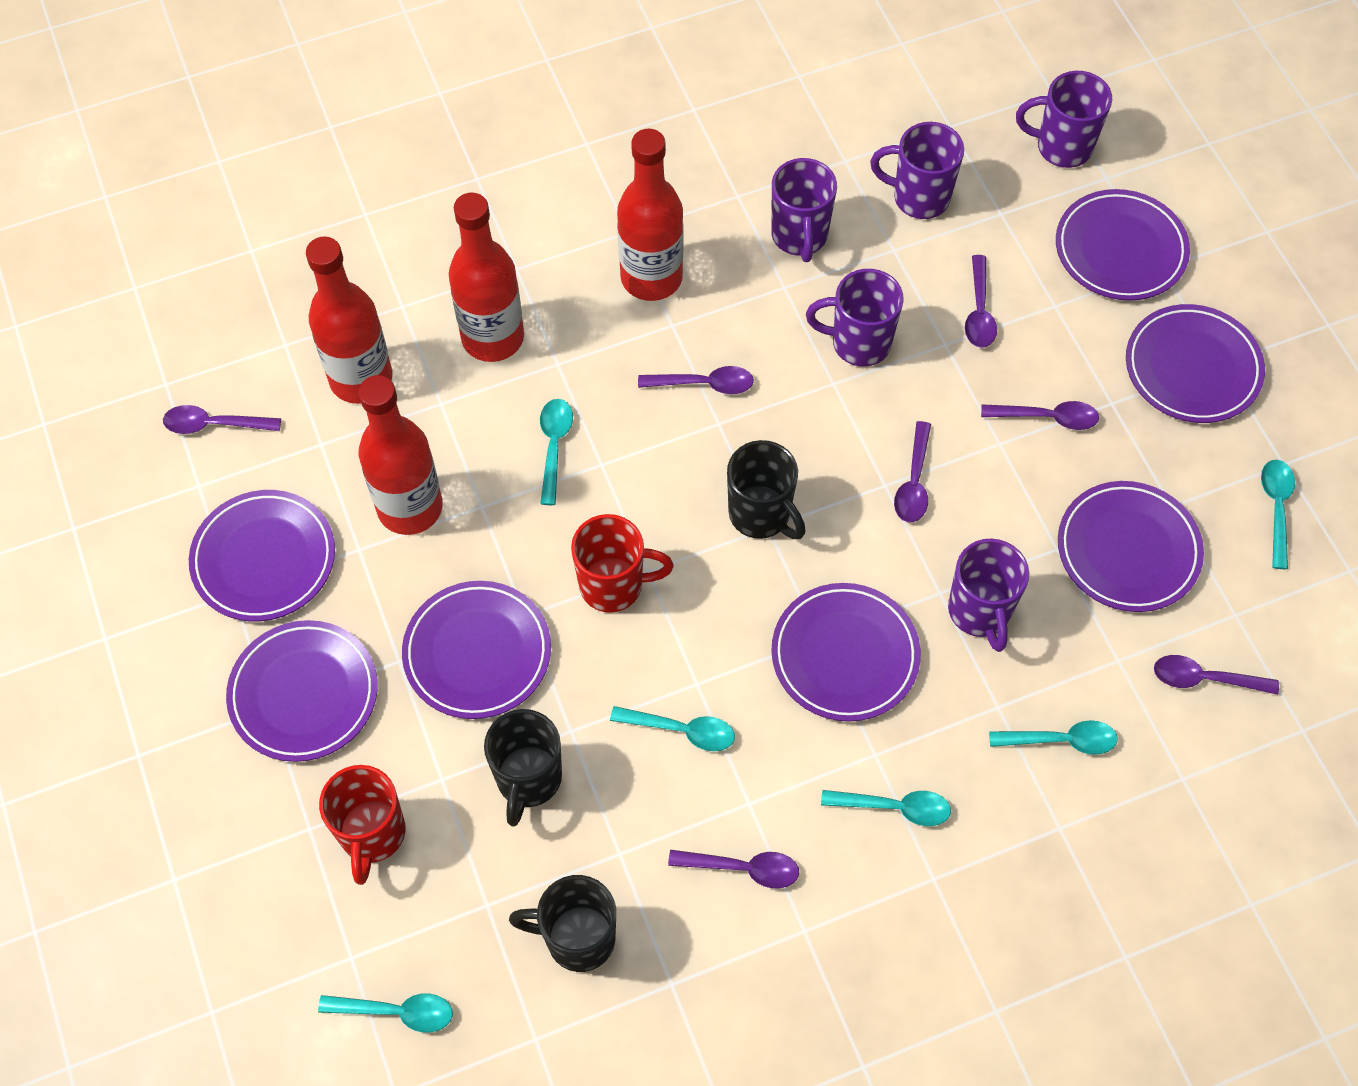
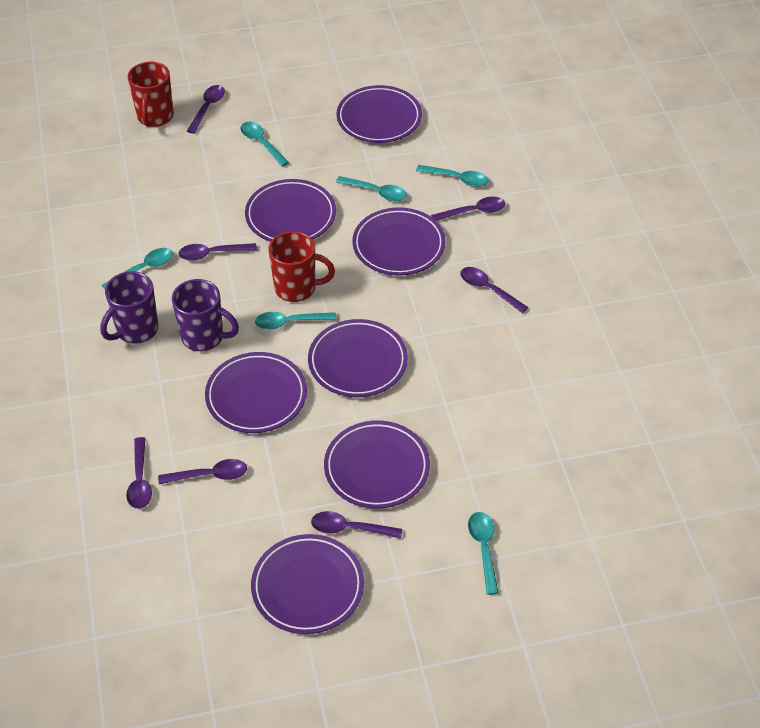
black mug: [484,709,562,827] [509,875,616,972] [727,440,806,539] = 3 -> none = 0
purple mug: [771,158,837,262] [806,269,904,367] [870,122,964,219] [948,538,1029,652] [1016,71,1112,168] = 5 -> [100,271,158,344] [172,279,239,351] = 2
red bottle: [306,236,393,404] [358,375,443,535] [449,193,524,362] [617,129,683,301] = 4 -> none = 0

